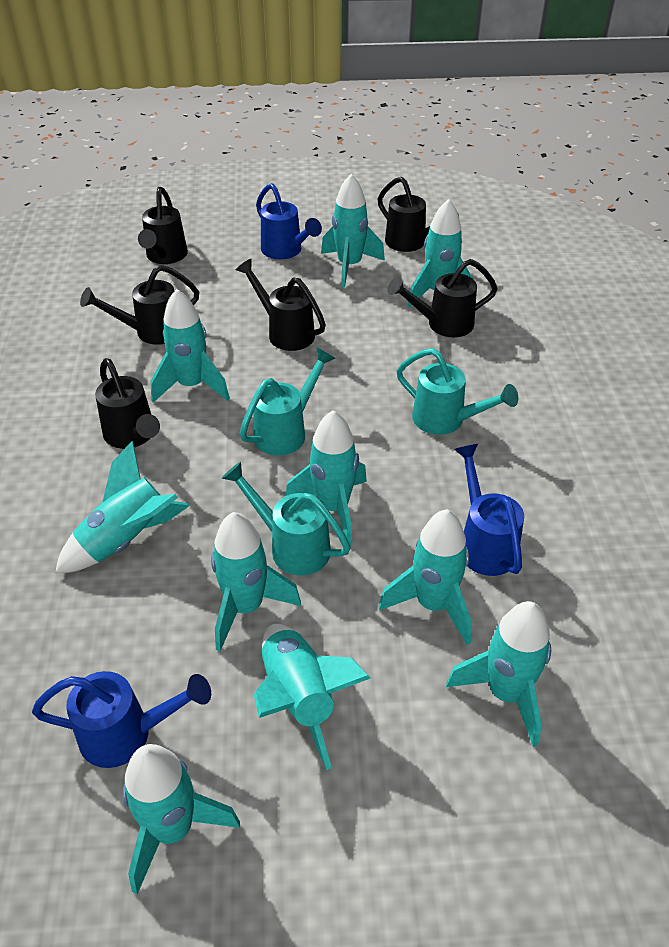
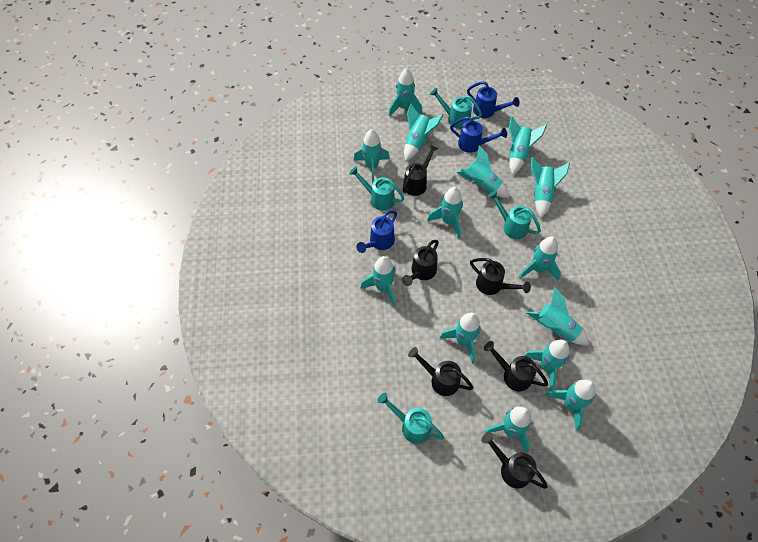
turquoise rocket: [55,441,190,573] [123,744,240,894] [151,289,230,402] [211,512,301,651] [254,624,370,770] [285,410,367,545] [321,174,385,288] [379,509,472,645] [408,199,473,307] [446,601,551,747] = 10 -> [354,129,390,183] [360,256,396,307] [388,68,423,117] [404,103,443,161] [427,187,463,239] [440,313,481,364] [457,145,509,198] [484,405,532,453] [509,116,547,175] [519,236,561,281] [524,340,570,391] [526,287,589,345] [531,157,570,218] [545,380,595,430] = 14
turquoise watering can: [222,462,351,575] [240,347,336,456] [396,348,518,435] = 3 -> [349,167,404,211] [377,393,444,444] [430,88,482,129] [488,190,541,239] = 4

